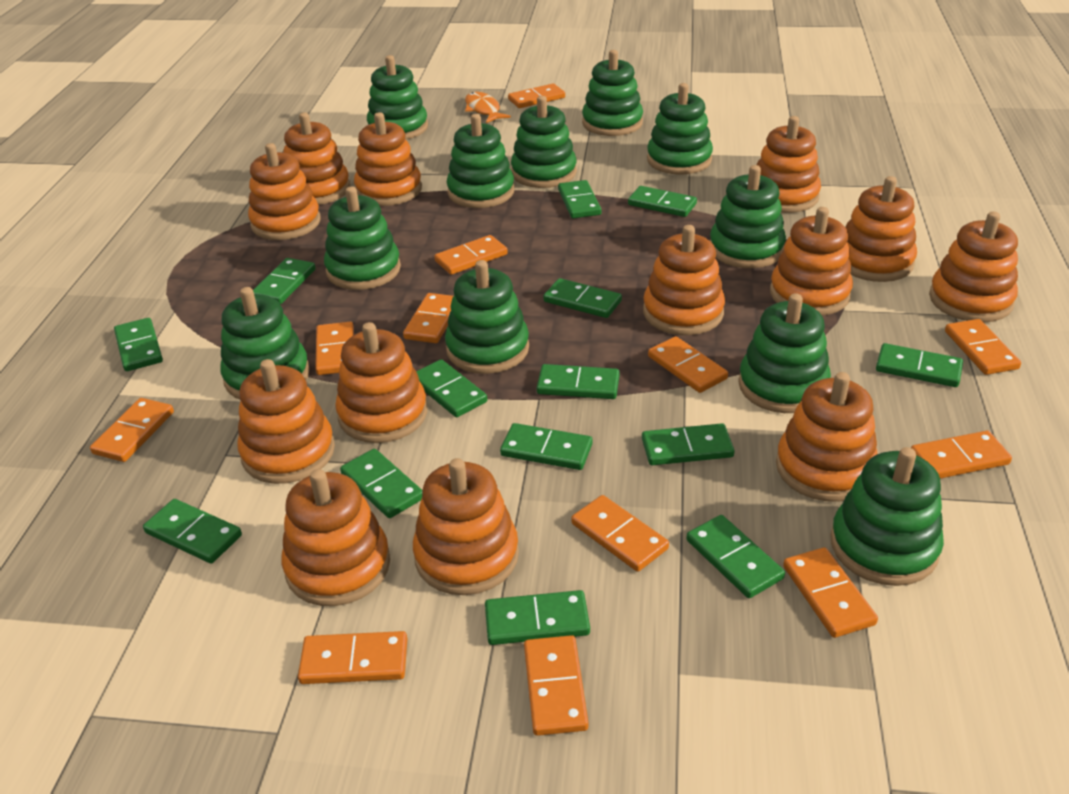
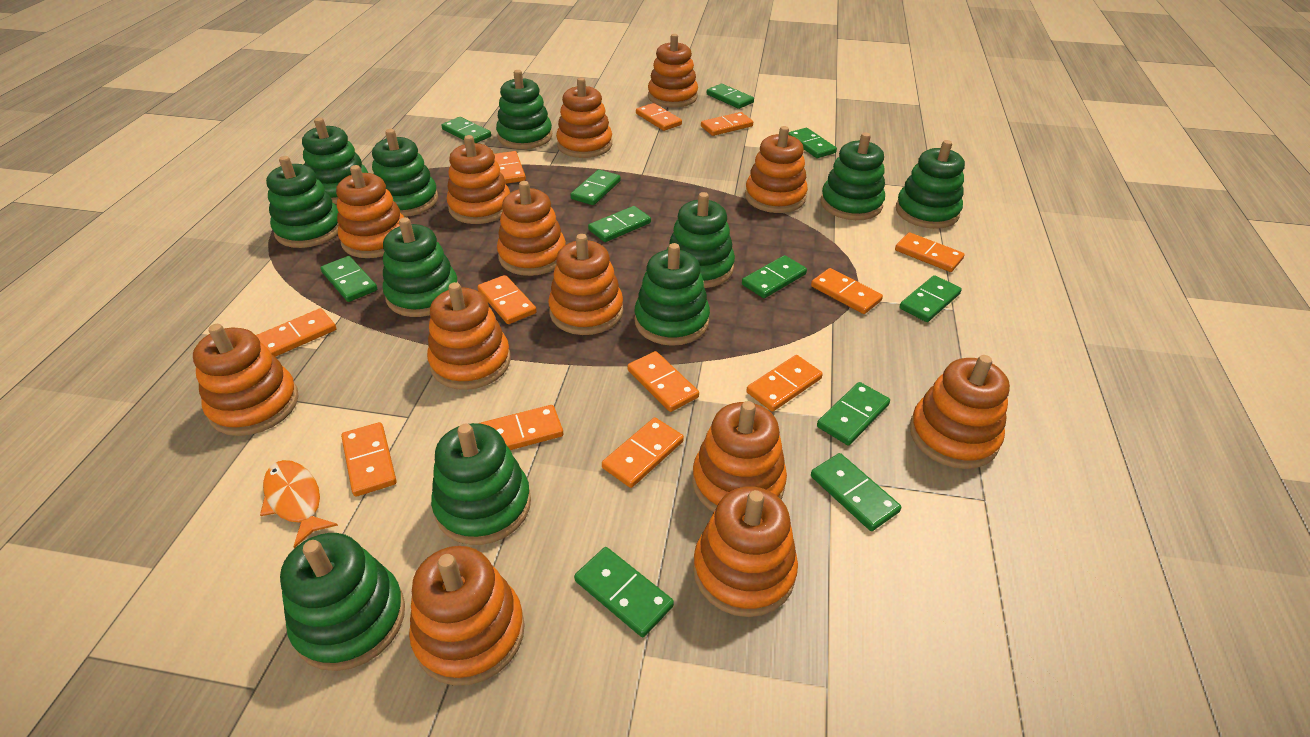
green domino: [114,318,163,371] [143,499,242,563] [253,258,316,304] [340,449,422,518] [416,359,487,417] [485,590,590,645] [500,423,593,470] [537,364,620,399] [544,278,622,318] [558,180,602,218] [628,186,697,217] [642,423,735,465] [686,515,785,598] [876,343,963,387] = 14 -> [320,256,377,302] [441,117,491,143] [570,170,621,205] [574,547,674,637] [588,206,651,242] [707,84,754,109] [742,255,807,298] [788,128,837,158] [811,453,901,531] [817,382,890,445] [899,275,962,322] = 11

